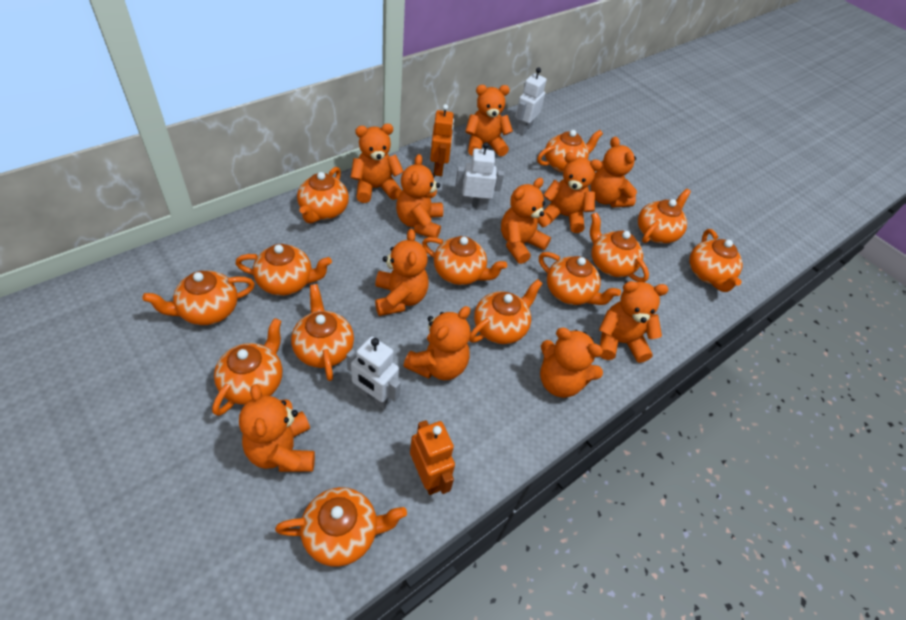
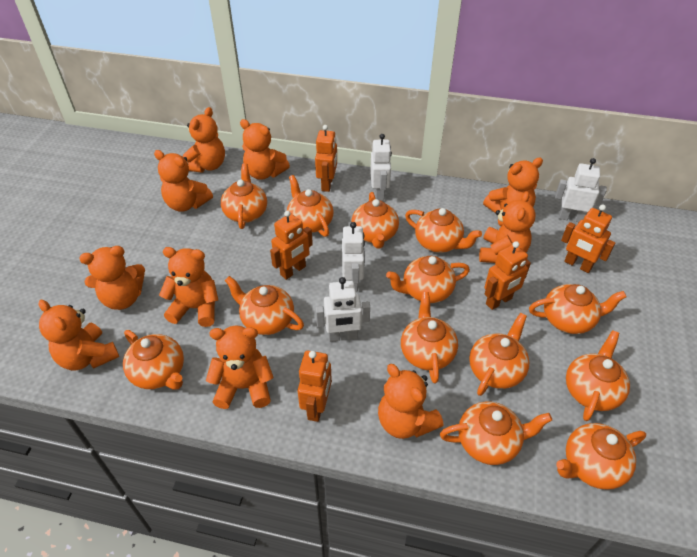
orange robot: [410,420,455,495] [430,104,454,176] = 2 -> [270,210,313,280] [298,351,332,422] [315,125,337,192] [485,241,531,310] [561,205,616,273] = 5
orange teddy bear: [239,384,315,472] [350,124,404,203] [375,229,429,316] [396,154,443,238] [403,306,470,380] [465,85,513,157] [501,178,551,264] [540,328,603,398] [543,152,602,233] [590,137,637,207] [599,281,668,363] = 11 -> [38,300,119,370] [79,246,145,310] [154,150,213,212] [159,247,218,327] [183,107,225,173] [206,326,274,409] [240,119,290,180] [378,364,443,439] [479,191,535,263] [483,157,543,213] = 10
white robot: [346,337,401,409] [456,142,504,210] [515,68,547,135] = 3 -> [316,277,370,342] [342,222,365,292] [370,134,392,201] [555,158,607,222] = 4

